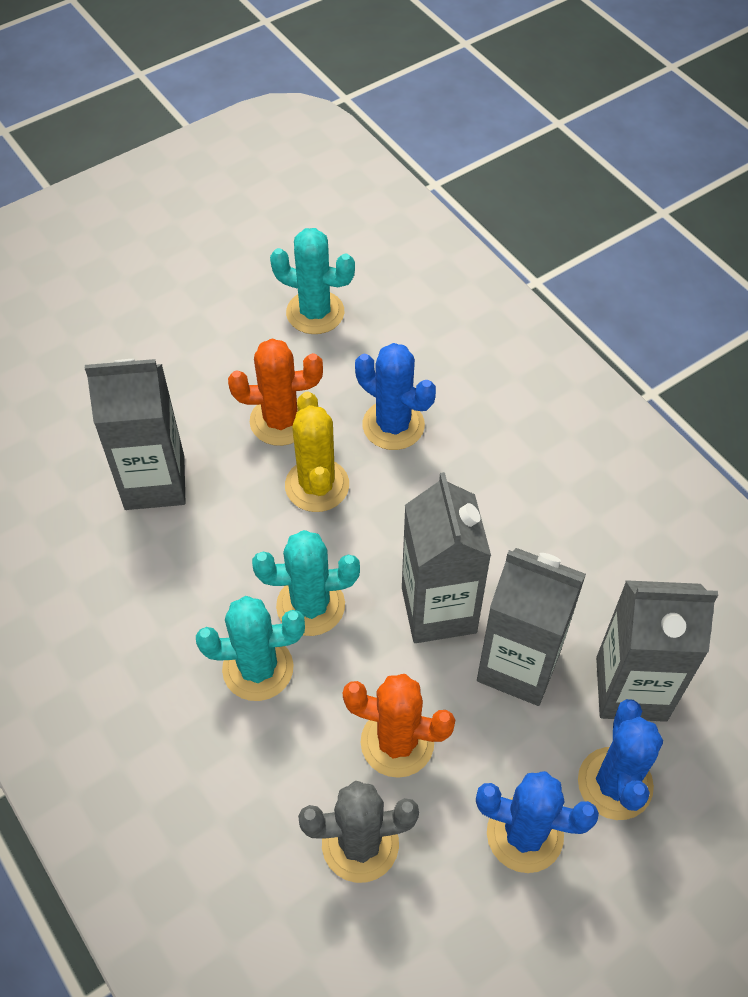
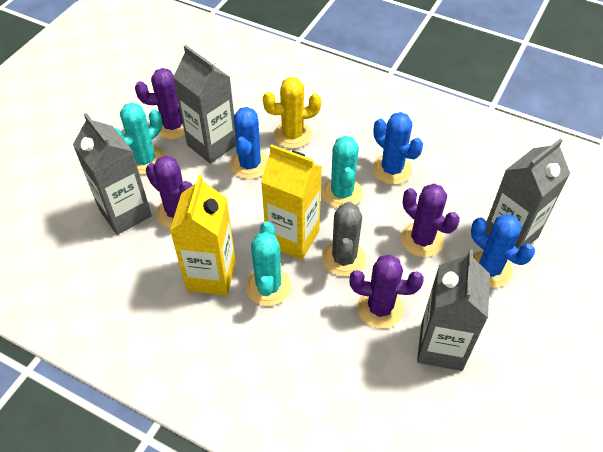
orange cactus: [228,339,323,446] [343,674,455,778] = 2 -> none = 0
purple cactus: none = 0 -> [135,68,185,139] [146,156,193,228] [349,255,424,329] [401,184,460,257] = 4
yellow carton: none = 0 -> [170,175,236,296] [261,144,322,260] = 2

